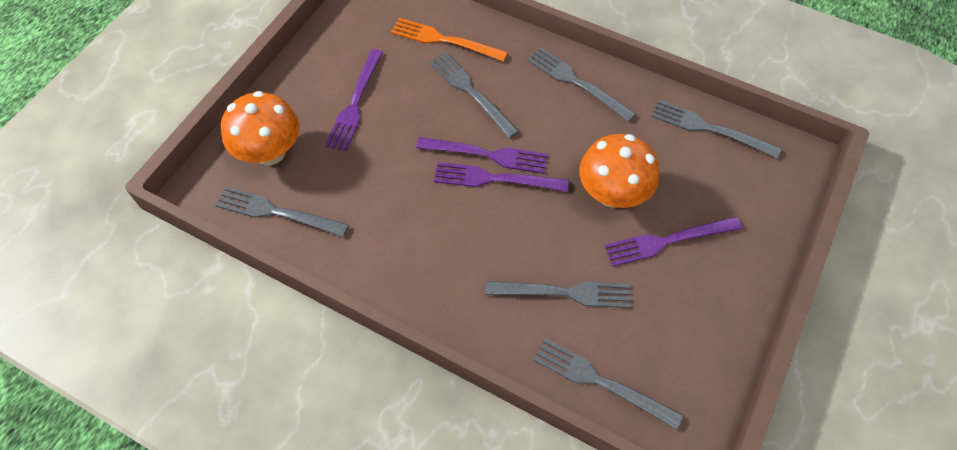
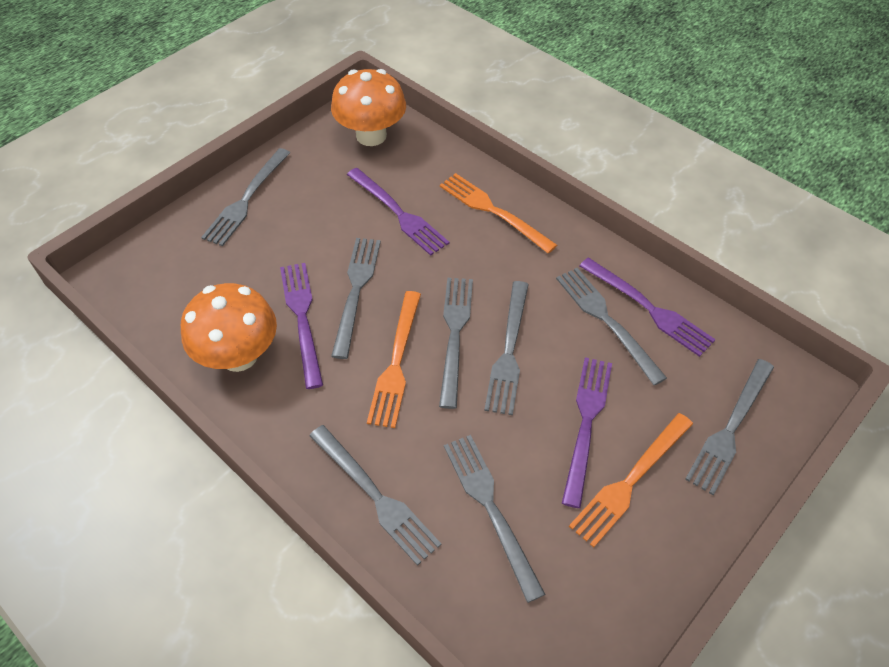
grey fork: [215,186,349,237] [429,52,519,138] [485,281,631,308] [527,47,636,122] [533,338,683,430] [651,100,781,158] = 6 -> [201,148,290,246] [309,425,441,566] [331,238,381,359] [439,278,473,409] [444,435,546,603] [484,281,529,415] [556,268,667,385] [685,359,774,495] = 8
orange fork: [391,18,508,62] = 1 -> [367,291,421,428] [440,173,557,254] [569,413,693,547] = 3

